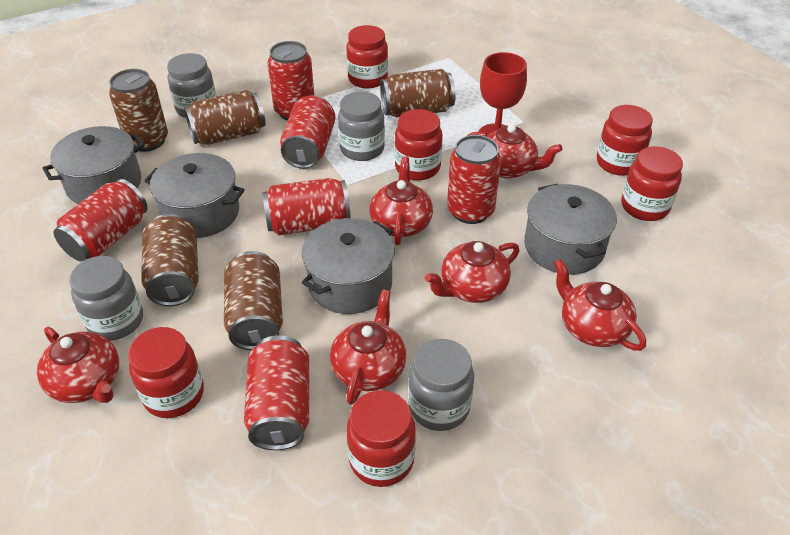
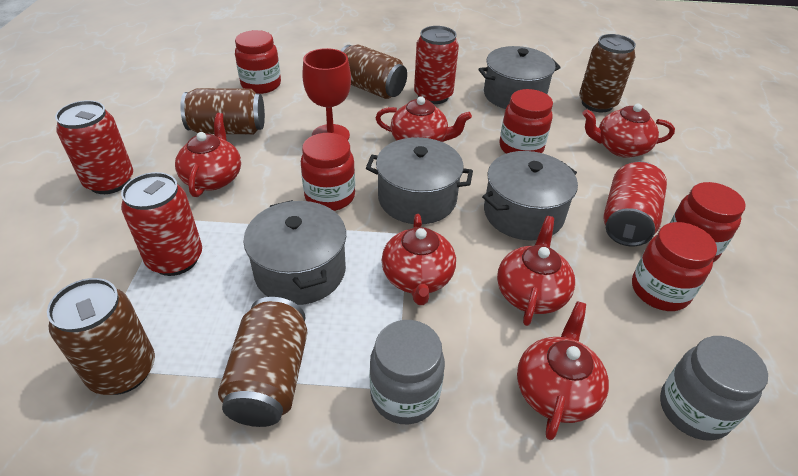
grey jar: [69,256,143,341] [167,53,216,118] [338,91,385,161] [408,339,474,431] = 4 -> [370,320,445,424] [660,336,768,441] = 2
red can: [54,179,148,261] [244,335,309,450] [262,178,351,235] [268,41,314,120] [280,95,335,169] [447,135,501,224] = 6 -> [55,100,133,194] [121,172,202,276] [414,26,459,104] [603,161,667,246] = 4
red jar: [128,327,204,418] [346,25,388,89] [346,390,416,487] [395,109,443,180] [597,105,653,176] [621,146,683,221] = 6 -> [235,30,281,94] [301,133,355,211] [500,89,553,154] [632,222,717,311] [670,182,745,262] = 5

